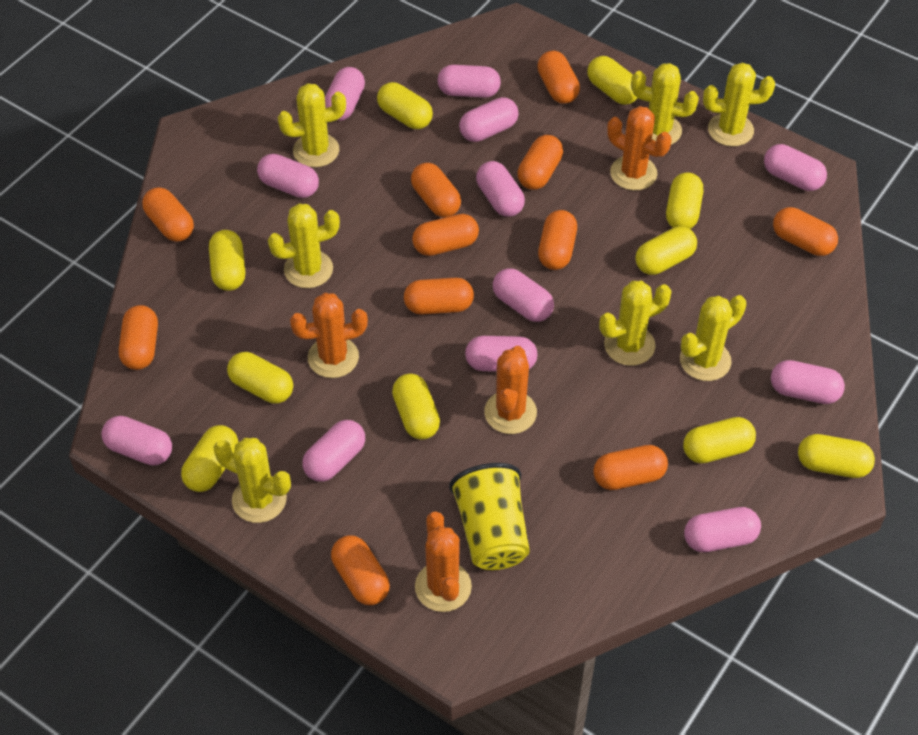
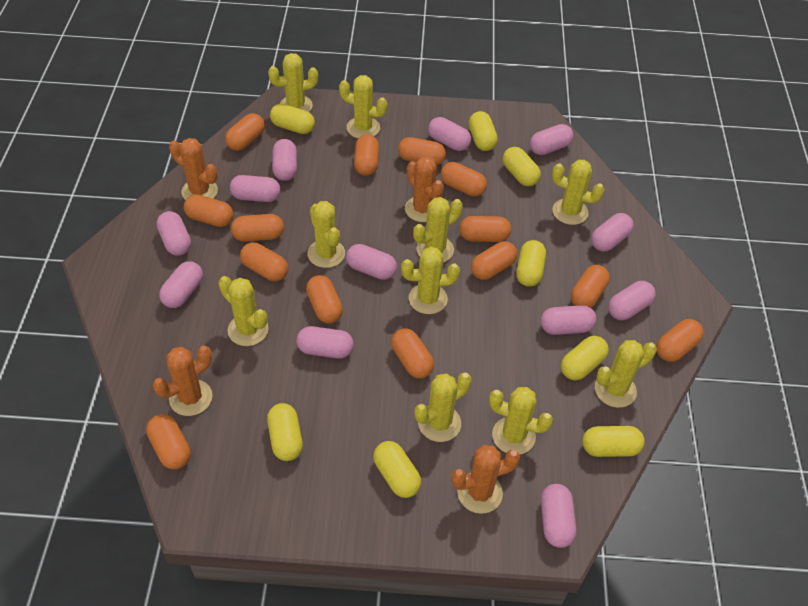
orange capsule: [119,305,158,370] [142,187,194,242] [331,535,390,605] [404,278,474,314] [411,163,461,217] [412,214,479,256] [517,135,563,190] [537,51,580,104] [538,210,577,270] [593,445,668,490] [773,207,838,256] = 11 -> [146,414,191,469] [184,195,233,227] [225,113,265,151] [231,214,284,242] [240,243,288,281] [306,275,343,323] [354,134,379,176] [391,329,434,379] [398,137,446,165] [441,162,487,196] [459,216,511,242] [471,241,517,280] [571,265,610,308] [656,319,704,362] = 14
yellow cactus: [214,438,291,523] [268,203,340,288] [278,83,346,167] [599,281,672,366] [631,63,699,145] [680,295,747,381] [703,63,775,146] = 7 -> [219,276,269,346] [268,53,318,112] [307,201,345,268] [339,75,387,138] [401,247,460,314] [413,197,463,262] [415,372,471,442] [489,387,553,455] [552,160,605,225] [595,340,657,408] = 10
yellow capsule: [181,425,238,492] [209,230,245,291] [227,352,293,404] [377,82,433,129] [392,374,440,440] [587,56,637,105] [635,226,697,275] [666,173,703,229] [683,417,756,463] [798,434,875,478] = 10 -> [267,403,303,461] [270,104,315,134] [373,441,421,498] [469,111,498,151] [503,147,541,186] [516,240,546,287] [561,336,609,380] [582,426,645,457] = 8
yellow cup: [449,463,530,570] = 1 -> none = 0

